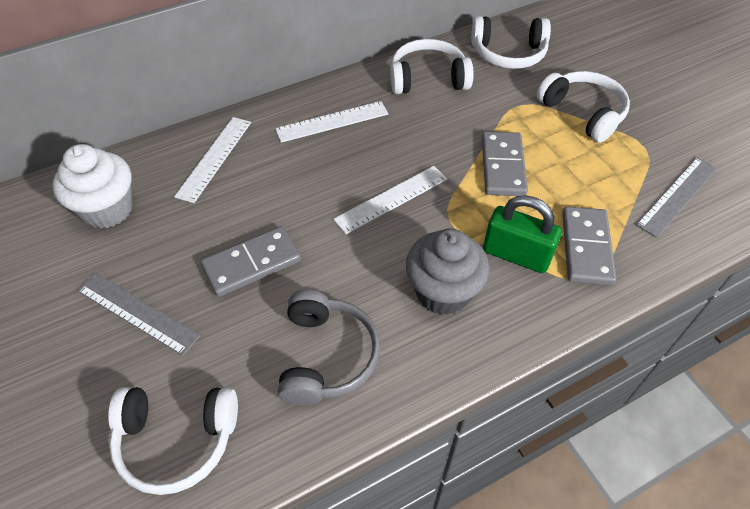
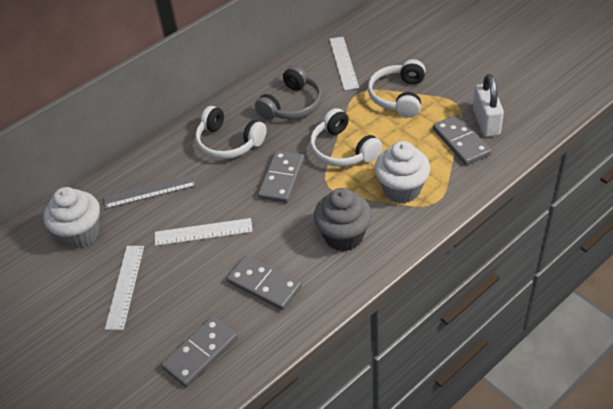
green padlock: [483,195,562,273] = 1 -> none = 0
grey domino: [201,226,301,297] [482,131,528,196] [562,206,616,285] = 3 -> [161,316,238,387] [227,255,302,310] [258,150,305,203] [433,115,491,165] = 4
grey ruler: [77,273,201,356] [636,157,717,238] = 2 -> [103,174,197,209] = 1
white cupcake: [53,144,133,228] = 1 -> [44,187,100,249] [374,141,430,203] = 2
white headphones: [108,387,238,495] [391,39,474,94] [471,16,551,69] [537,71,630,143] = 4 -> [195,106,267,159] [310,108,383,167] [368,59,426,118] = 3
white padlock: none = 0 -> [473,74,504,137] = 1

